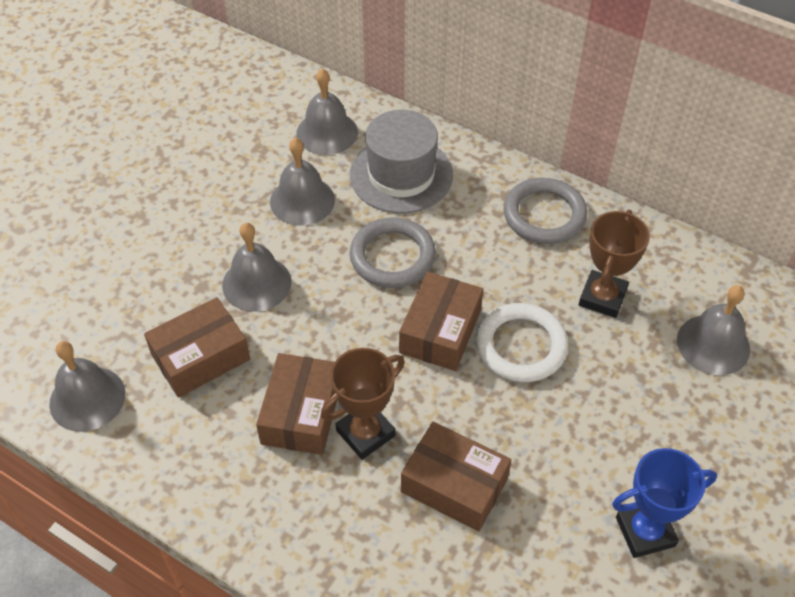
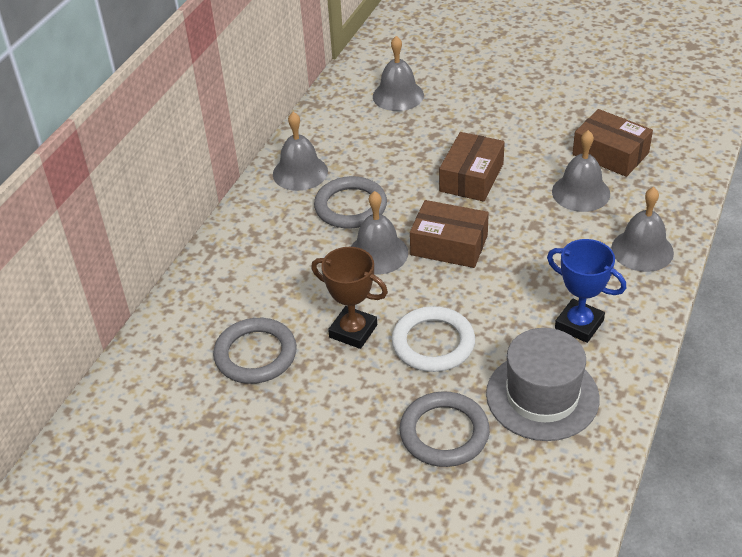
brown box: [144,297,250,397] [256,353,337,455] [399,272,483,371] [401,422,511,531] = 4 -> [410,200,489,268] [439,132,505,202] [573,109,653,177] = 3
brown trophy: [321,348,405,460] [579,210,650,318] = 2 -> [311,247,388,349] = 1
grey ring: [350,217,436,288] [504,178,587,244] = 2 -> [213,318,297,384] [314,176,387,229] [399,391,490,467] = 3

